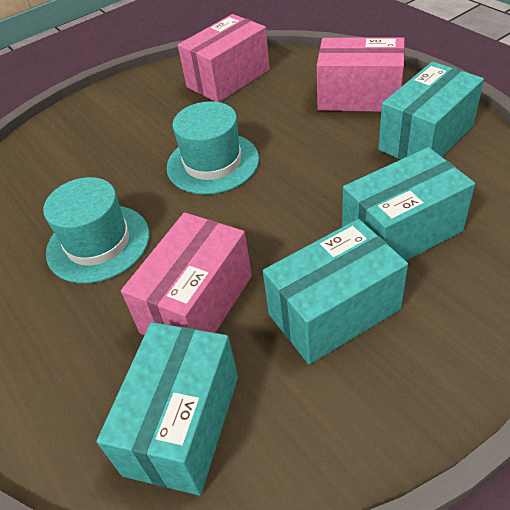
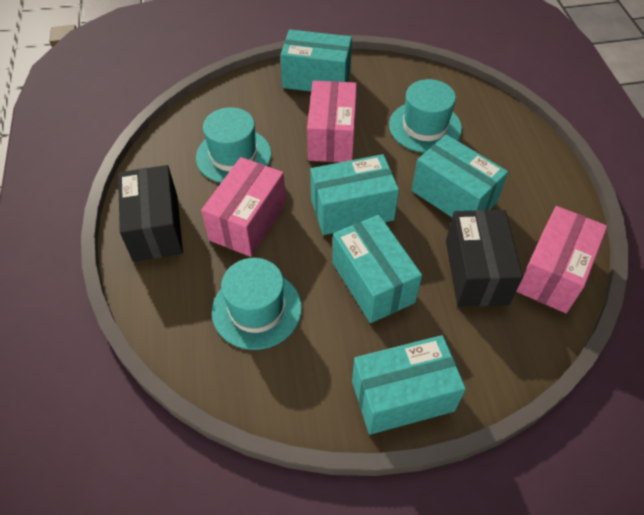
black box: none = 0 -> [118,165,183,262] [446,210,523,307] = 2
turquoise box: [97,322,238,496] [263,219,408,365] [342,147,475,261] [378,62,484,160] = 4 -> [280,30,352,91] [310,154,399,235] [332,215,422,323] [352,335,466,435] [412,134,508,217] = 5
turquoise hat: [43,177,149,284] [167,101,259,195] = 2 -> [196,107,271,183] [212,258,302,350] [389,79,462,153] = 3

